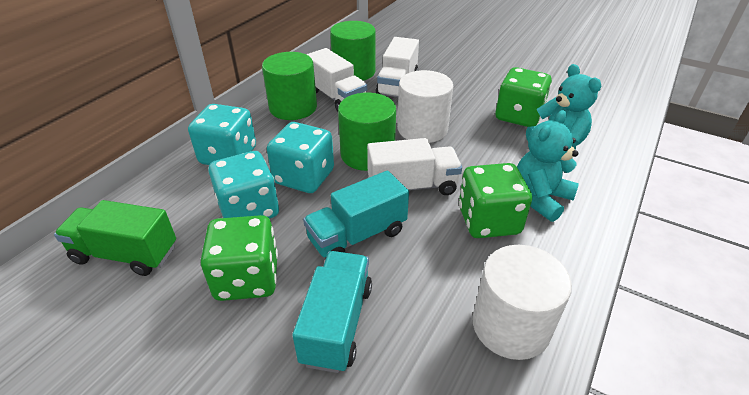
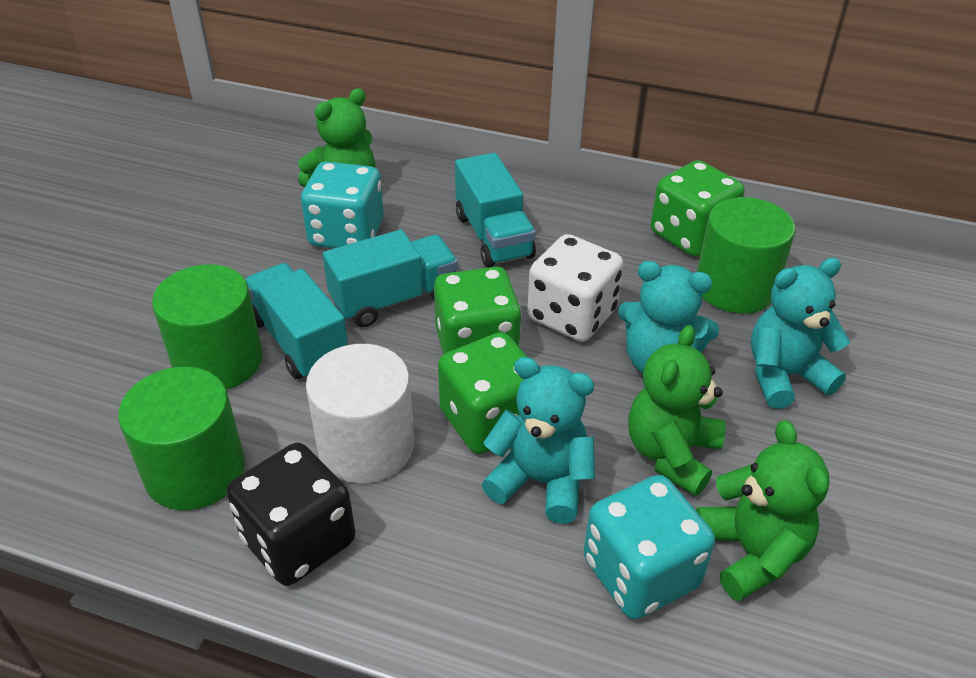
black dice: none = 0 -> [226,443,355,586] = 1
green teddy bear: none = 0 -> [298,88,376,187] [628,325,726,496] [696,420,830,601] = 3
green truck: [54,200,176,276] = 1 -> none = 0
turquoise dice: [188,104,256,165] [208,151,279,219] [267,122,334,193] = 3 -> [301,161,384,248] [584,475,715,620] = 2
turquoise teddy bear: [517,110,579,222] [526,64,601,150] = 2 -> [482,357,595,524] [618,261,719,373] [751,258,850,409] = 3
turquoise truck: [293,251,372,373] [303,171,409,257] = 2 -> [245,263,348,379] [323,230,458,327] [455,153,536,268] = 3
white cylinder: [397,70,453,143] [473,245,572,360] = 2 -> [306,344,414,483] = 1
white dice: none = 0 -> [527,234,624,342] = 1
white truck: [306,48,367,111] [367,138,462,195] [376,37,419,97] = 3 -> none = 0

